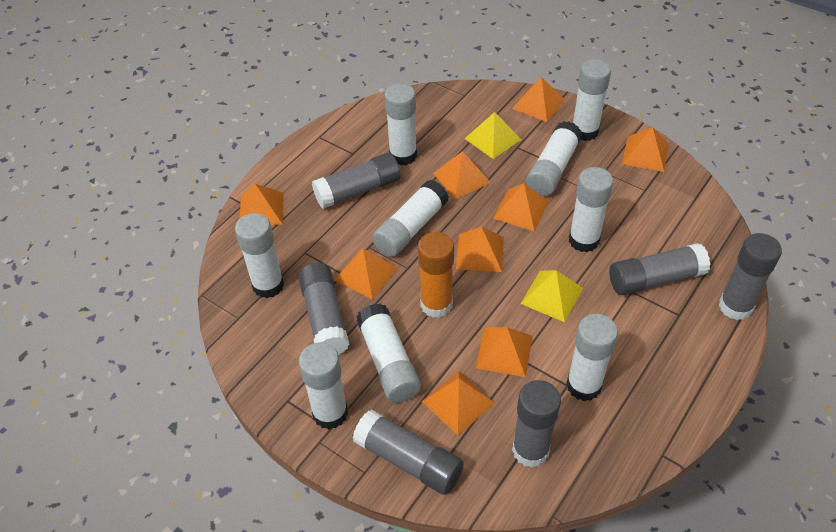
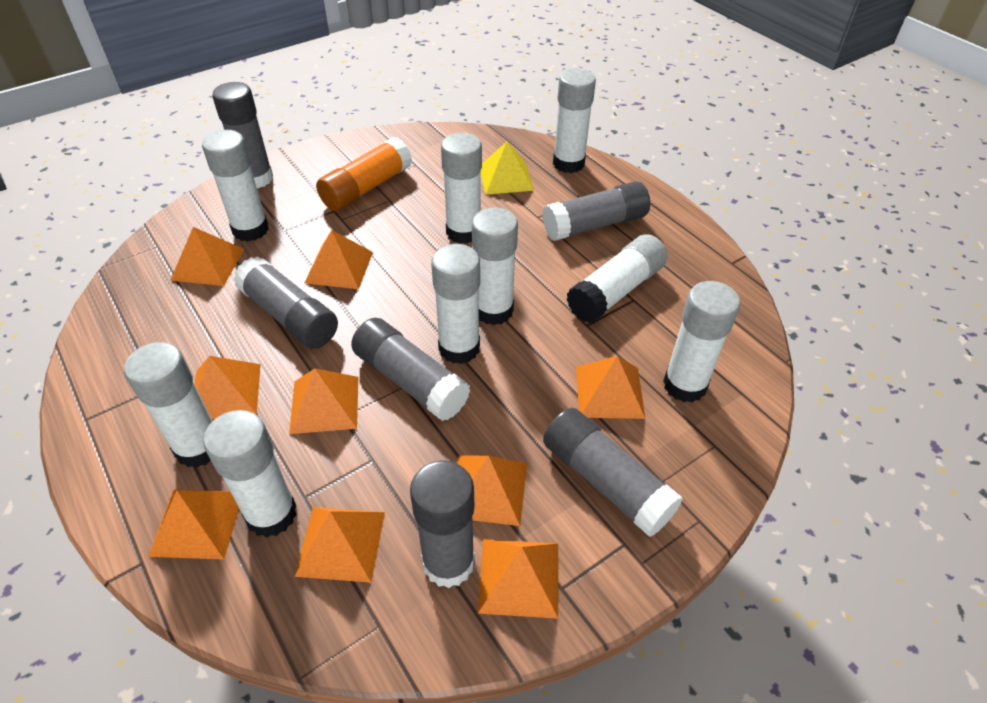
yellow pyramid: [464,112,522,159] [520,270,583,322] = 2 -> [480,142,534,195] = 1

